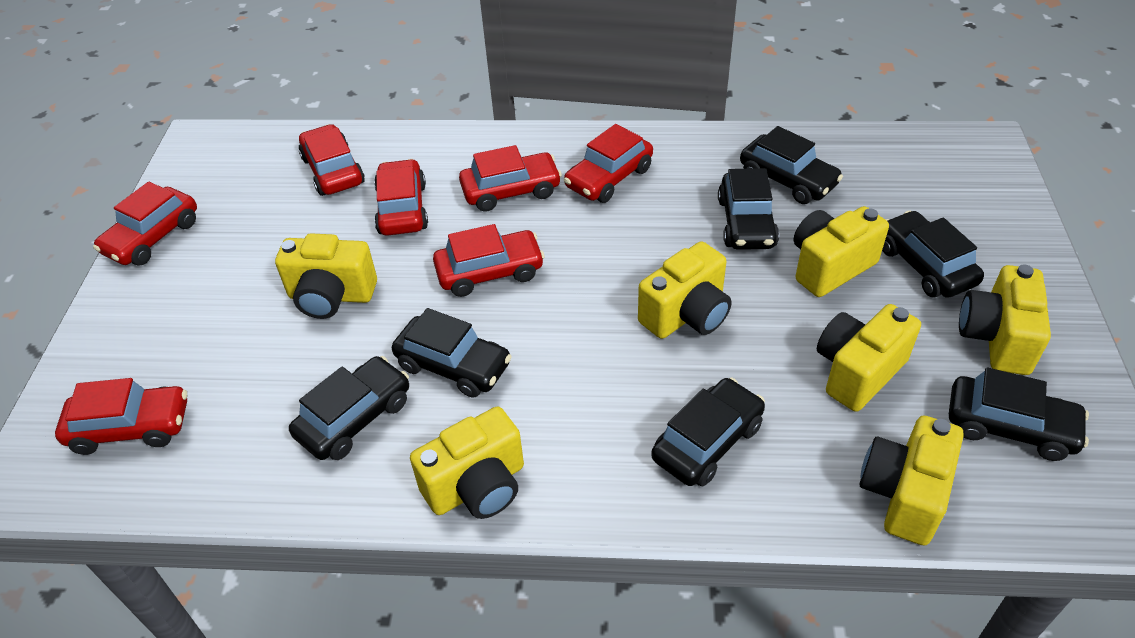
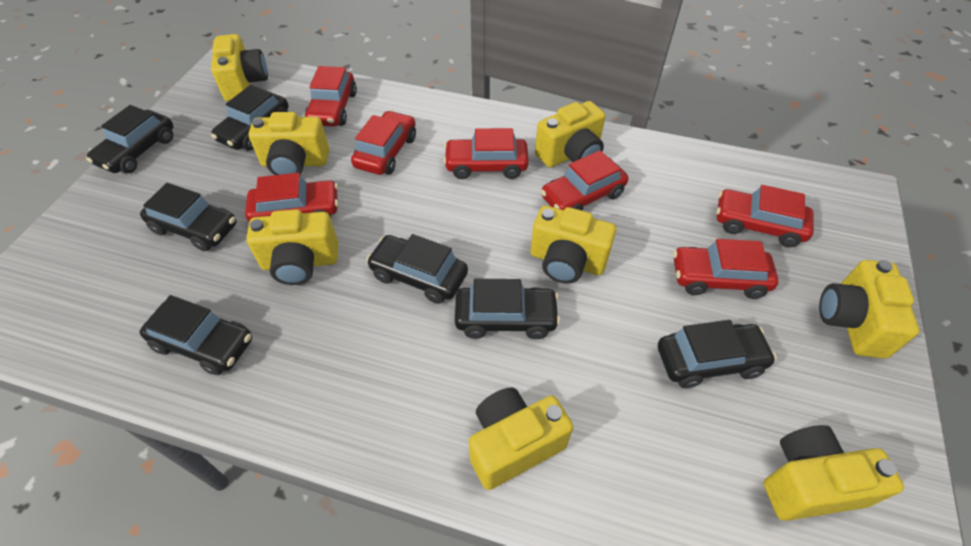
yellow camera: [275,233,377,319] [410,406,524,519] [638,241,732,339] [794,206,889,297] [817,304,921,412] [860,415,964,546] [959,265,1051,375] = 7 -> [211,34,268,101] [246,209,338,285] [249,112,329,175] [469,387,573,490] [531,205,616,284] [535,101,605,168] [764,425,904,521] [819,260,919,359] = 8

